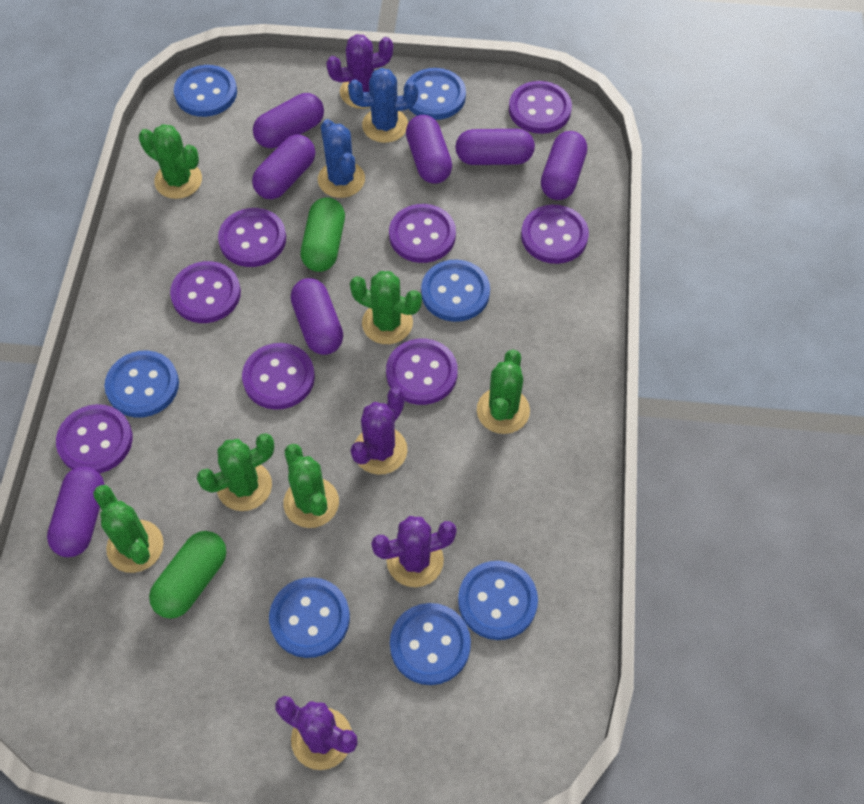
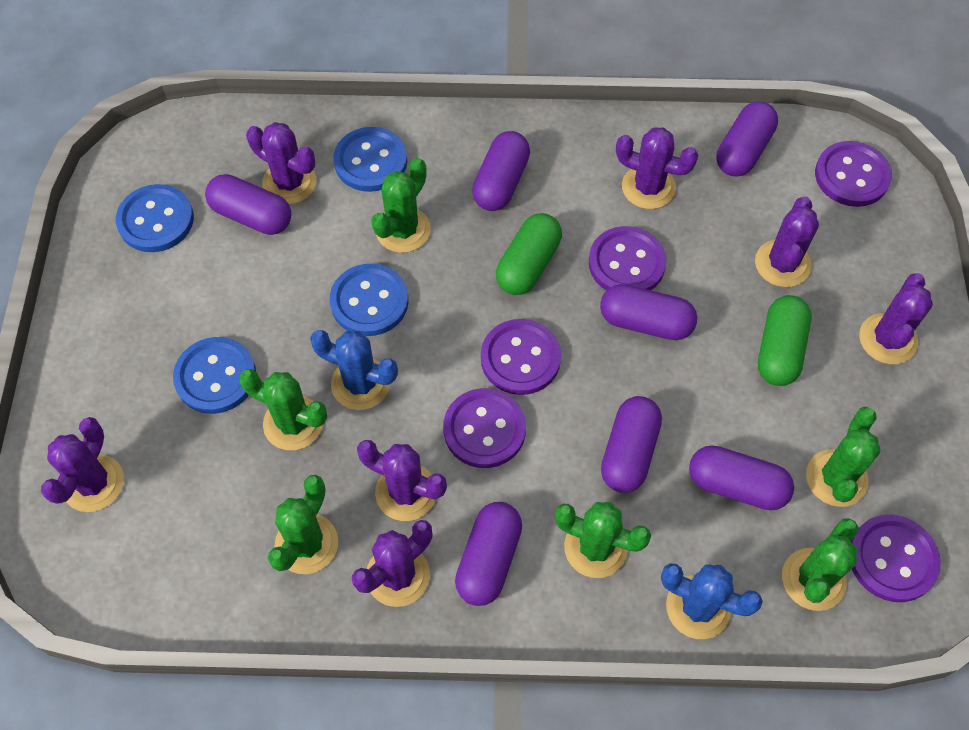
blue button: [105,351,179,418] [174,65,237,117] [269,577,350,658] [390,603,471,685] [405,68,466,120] [421,260,490,322] [458,561,538,640] = 7 -> [116,184,194,252] [173,337,256,414] [330,264,408,336] [333,127,407,192] = 4
purple button: [56,404,133,473] [170,261,241,323] [218,208,286,267] [242,343,315,410] [386,339,458,405] [389,204,456,263] [509,81,572,134] [521,205,589,264] = 8 -> [443,388,526,468] [481,319,561,395] [589,226,667,291] [815,141,892,207] [851,515,941,602] = 5
purple cactus: [275,696,358,770] [326,34,393,109] [351,387,407,475] [371,516,457,587] = 4 -> [41,417,124,512] [246,122,316,204] [352,520,433,607] [357,440,447,521] [616,127,699,209] [755,196,819,287] [859,273,933,364] = 7

